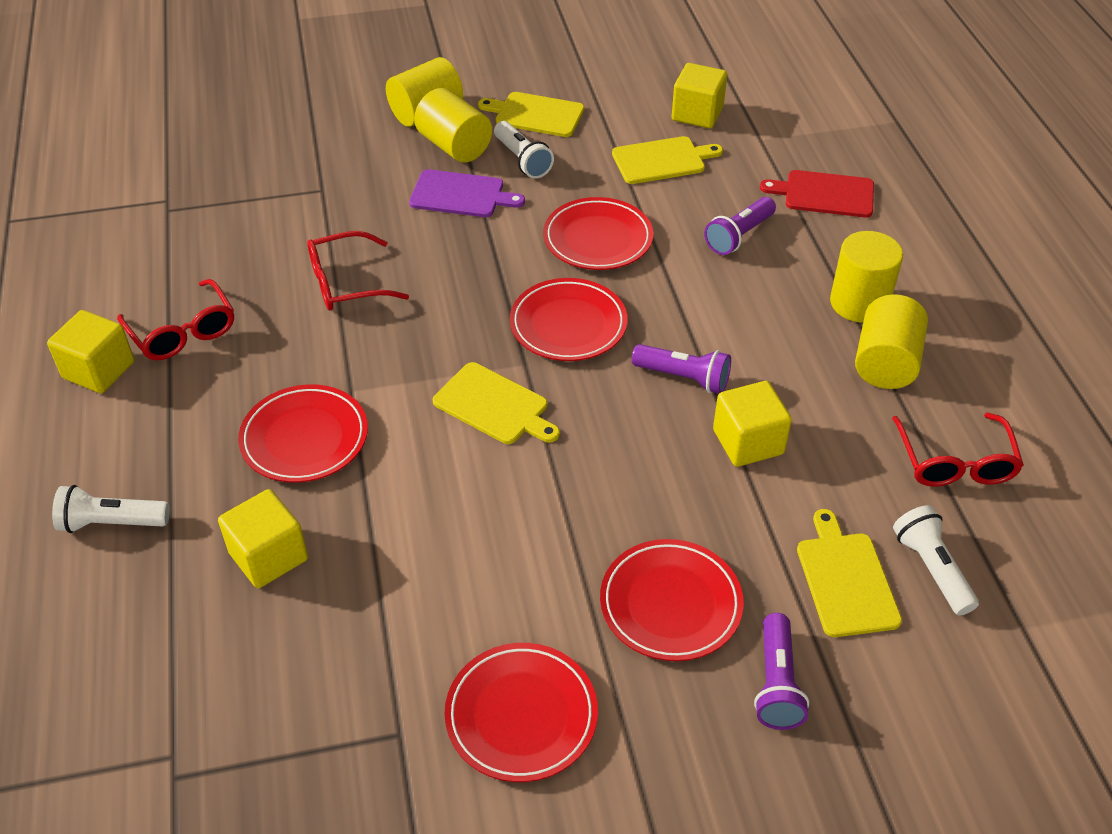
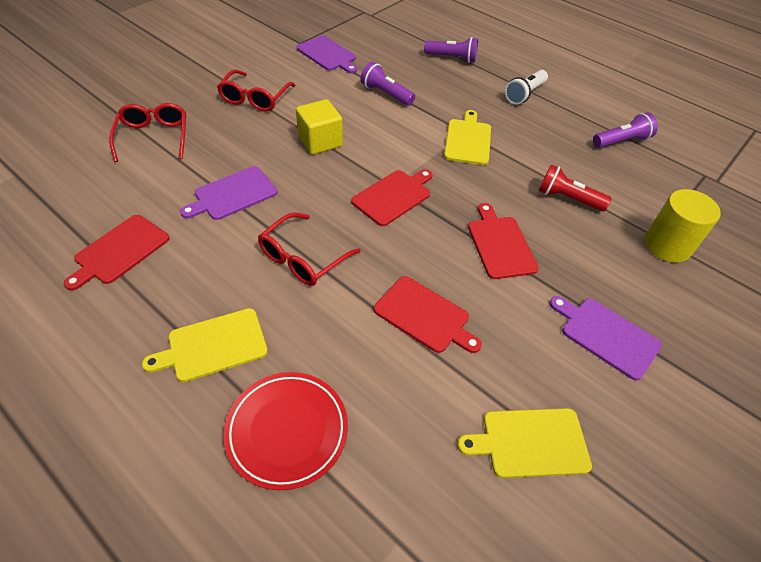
purple cutting board: [409,169,525,217] = 1 -> [180,166,278,220] [297,35,357,73] [550,296,662,381] = 3
red cutting board: [760,170,874,218] = 1 -> [64,215,170,291] [351,169,433,226] [374,276,482,353] [468,203,539,279] = 4
red flashlight: none = 0 -> [538,164,612,211] = 1
red plate: [238,384,368,483] [445,643,598,782] [510,278,628,361] [543,197,653,270] [600,539,744,661] = 5 -> [223,372,348,490] = 1
white flashlight: [52,485,170,533] [494,121,554,179] [893,505,979,616] = 3 -> [505,70,548,105] = 1
yellow cube: [47,310,134,393] [218,489,308,588] [672,63,727,128] [713,381,792,467] = 4 -> [296,99,343,155] = 1
yellow cutting board: [433,362,560,444] [478,92,584,137] [612,136,723,184] [797,509,902,637] = 4 -> [142,308,268,382] [444,110,491,165] [457,408,592,478] = 3
yellow cylinder: [386,57,463,127] [414,88,492,162] [830,231,903,323] [855,294,928,389] = 4 -> [645,189,721,262] = 1

